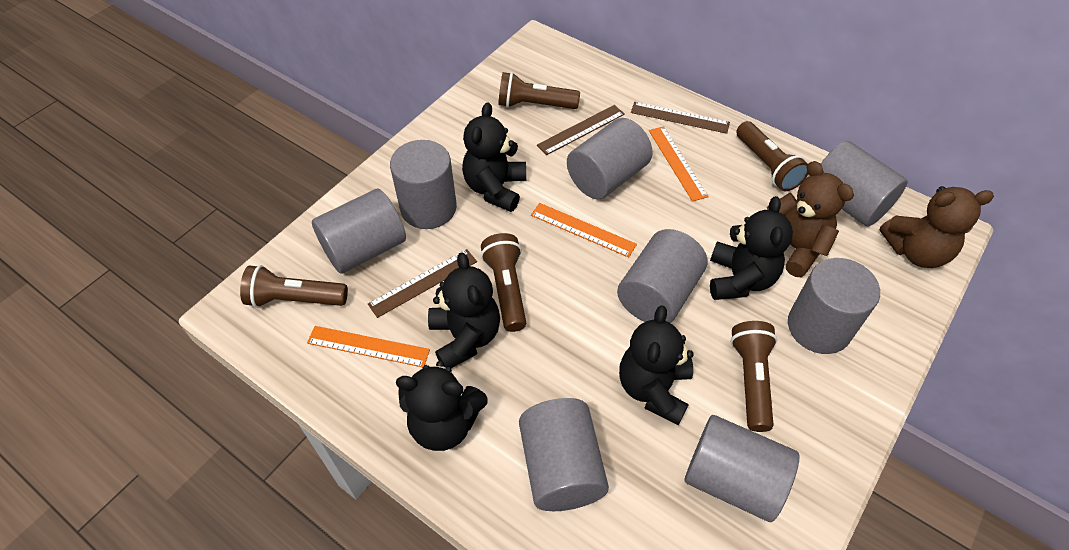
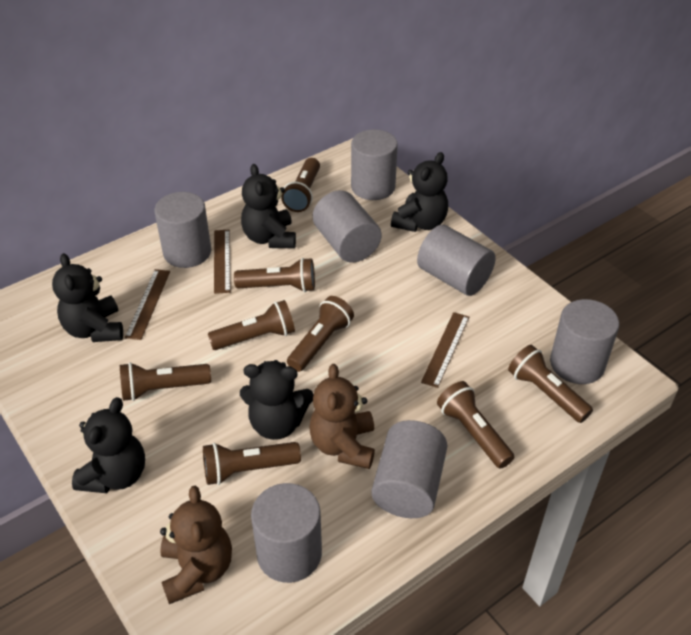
brown flashlight: [240,265,348,308] [481,233,526,332] [498,72,580,109] [730,321,777,432] [736,121,808,191] = 5 -> [120,362,211,401] [203,442,301,485] [208,300,295,350] [234,258,315,292] [281,158,320,212] [287,296,354,372] [437,381,514,469] [508,345,593,423] = 8
grey cylinder: [312,189,406,274] [390,140,457,229] [519,398,609,511] [567,118,653,199] [617,229,708,323] [685,415,799,522] [788,258,880,354] [821,141,908,227] = 8 -> [154,192,211,268] [251,483,322,583] [313,190,381,263] [351,130,398,200] [371,420,448,518] [417,225,496,296] [550,299,619,384] = 7
orange ruler: [307,326,430,367] [531,203,637,258] [649,126,709,202] = 3 -> none = 0

